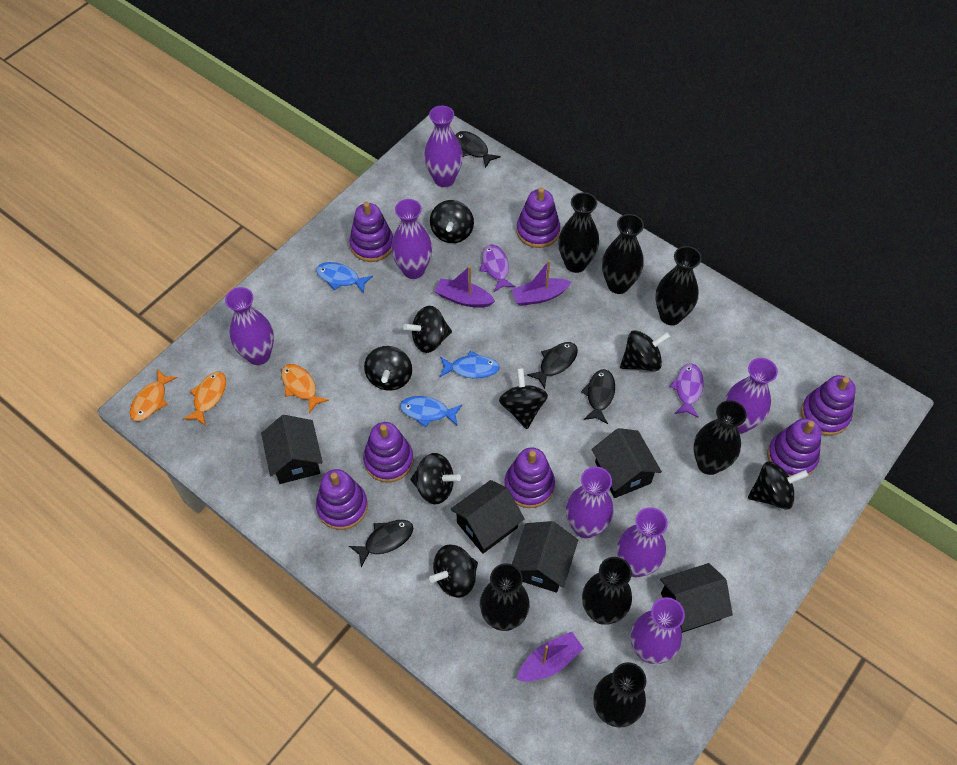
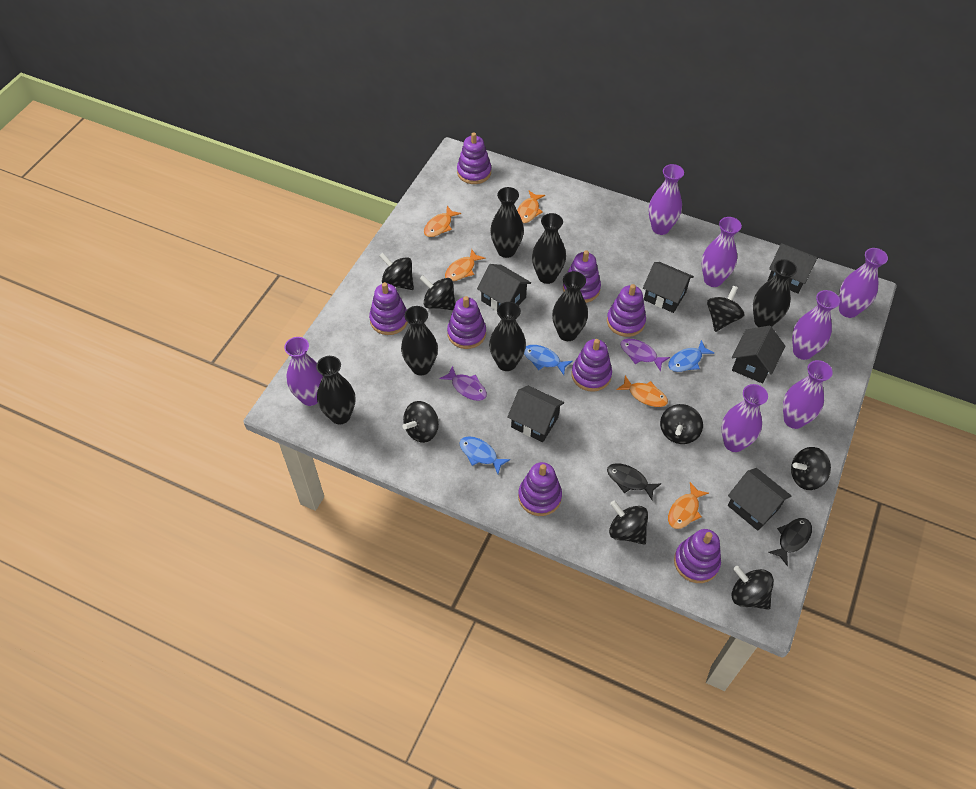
black fish: [349,520,413,567] [455,131,501,168] [527,342,578,389] [581,369,615,424] = 4 -> [607,463,662,500] [768,518,812,566] = 2
black house: [261,415,323,484] [451,480,525,554] [512,521,578,593] [591,428,662,498] [660,563,733,633] = 5 -> [477,264,531,311] [507,385,564,442] [643,262,694,313] [728,468,791,531] [732,326,785,384] [768,243,818,294] = 6
orange fish: [130,369,178,421] [183,372,226,425] [281,364,329,413] = 3 -> [424,206,461,237] [445,249,485,281] [517,191,545,223] [616,375,668,407] [668,482,709,529] = 5
purple boat: [435,266,495,307] [511,260,571,306] [517,632,584,682] = 3 -> none = 0
purple stacking toy: [316,469,368,530] [349,202,393,262] [363,422,414,482] [504,448,555,508] [516,187,560,248] [767,418,822,477] [801,375,856,436] = 7 -> [369,282,408,335] [447,296,486,349] [457,132,491,184] [518,462,562,516] [563,250,601,303] [572,339,612,391] [607,284,646,337] [674,529,721,583] = 8

